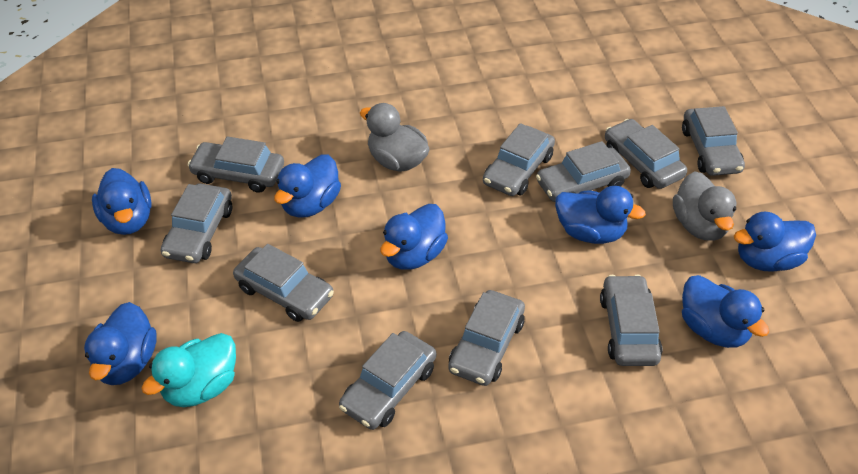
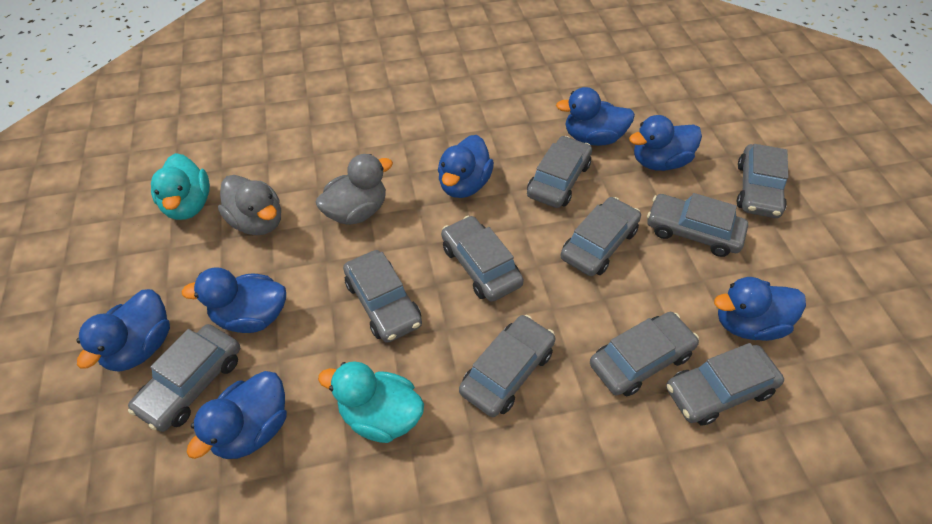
turquoise duck: [141,333,236,407] = 1 -> [151,153,210,220] [318,362,424,443] = 2

